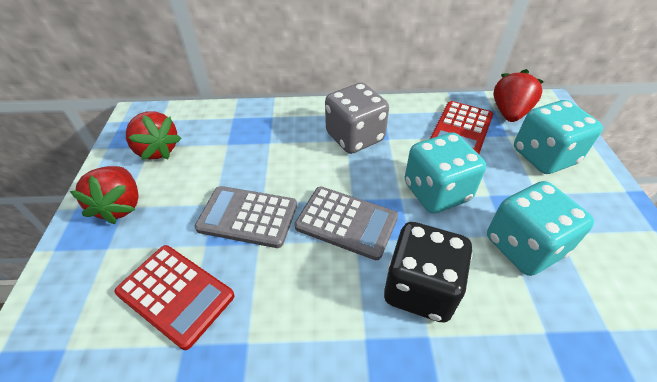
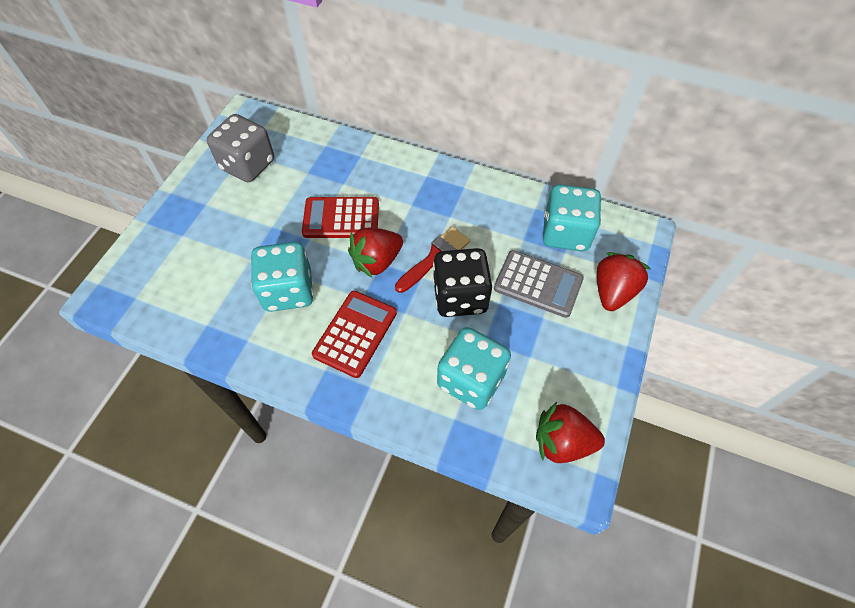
grey calculator: [195,186,297,248] [294,187,398,260] = 2 -> [494,250,584,318] = 1
red brush: none = 0 -> [395,226,470,293] = 1

